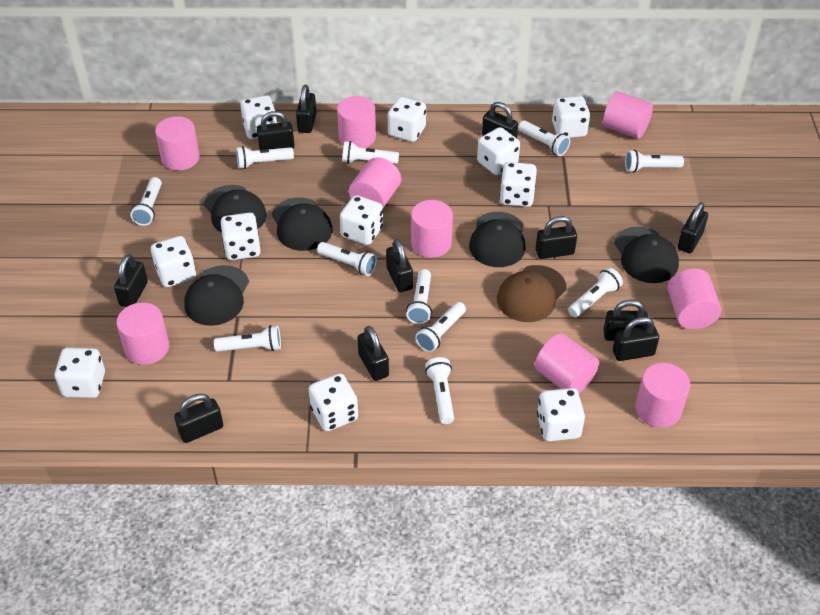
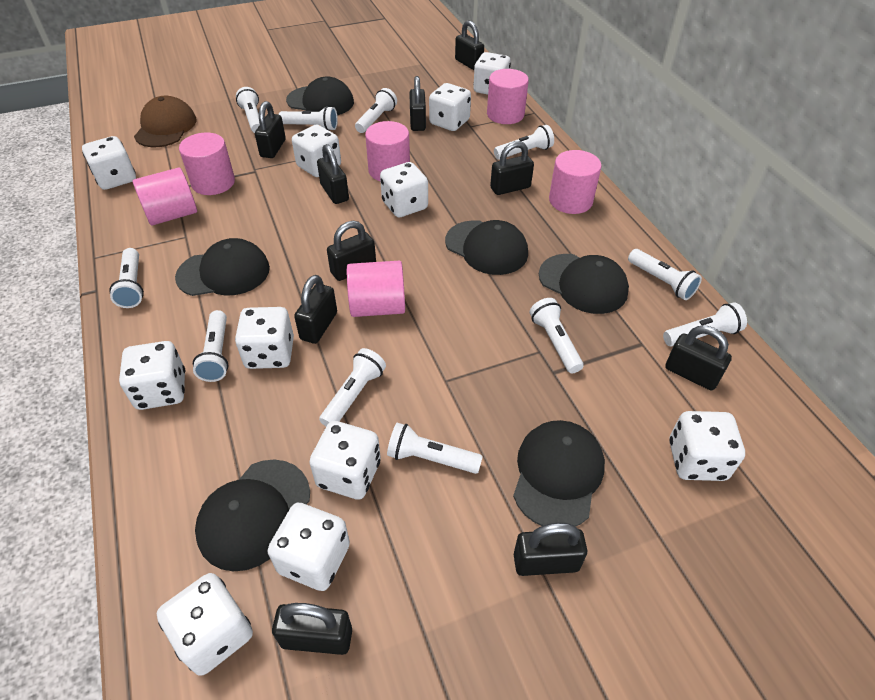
black cap: [184,265,249,326] [203,185,267,233] [271,197,333,251] [469,212,526,267] [614,227,679,283] = 5 -> [175,238,270,296] [195,460,310,571] [286,76,354,115] [445,220,528,275] [513,420,605,526] [539,254,629,314] = 6
black padlock: [114,254,148,307] [174,394,223,443] [257,111,295,150] [296,85,316,133] [357,326,389,381] [386,239,413,292] [482,102,518,138] [535,216,577,259] [603,300,648,341] [613,317,659,361] [678,202,708,253] = 11 -> [255,101,286,158] [272,603,352,655] [294,275,337,344] [317,144,349,204] [327,221,376,281] [409,76,426,131] [455,20,484,70] [490,141,534,195] [514,523,587,576] [665,326,732,390] = 10
pink cylinder: [116,302,169,365] [155,116,200,171] [337,96,376,148] [349,157,401,208] [411,200,453,258] [535,333,599,393] [603,91,653,139] [635,363,690,428] [668,268,721,329] = 9 -> [133,168,197,226] [179,132,235,195] [347,261,405,317] [365,121,410,181] [487,69,529,124] [549,150,602,214] = 6

